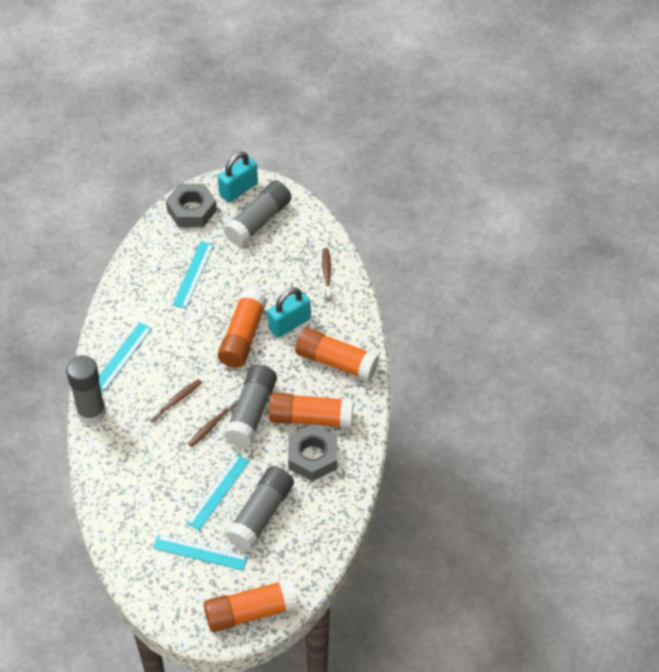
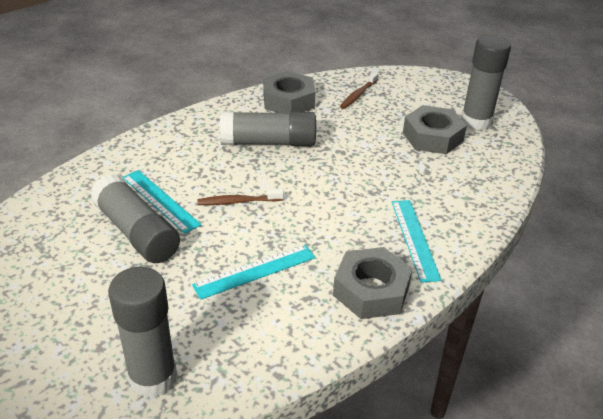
brown toothbrush: [148,379,202,422] [188,396,238,447] [322,248,332,300] = 3 -> [197,189,284,205] [340,72,379,109] = 2
grey nut: [166,184,217,227] [288,424,337,481] = 2 -> [263,71,315,113] [333,247,413,319] [403,105,467,154] = 3
orange glue stick: [204,579,298,632] [218,289,267,368] [269,393,354,428] [295,328,379,381] = 4 -> none = 0
turquoise padlock: [218,152,258,202] [268,287,311,338] = 2 -> none = 0
turquoise ruler: [99,322,152,391] [153,534,248,571] [173,241,214,309] [186,454,249,530] = 4 -> [122,170,202,234] [192,245,316,300] [392,200,442,283] = 3

